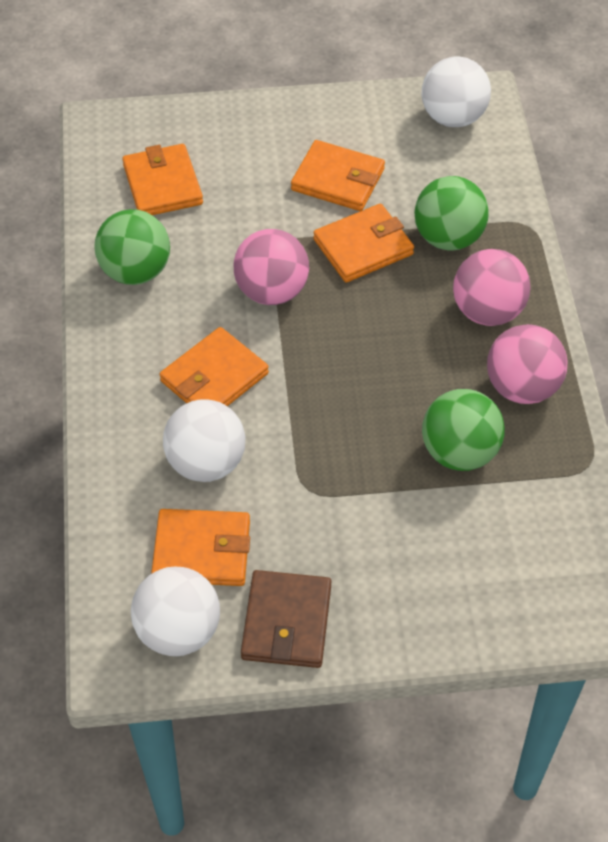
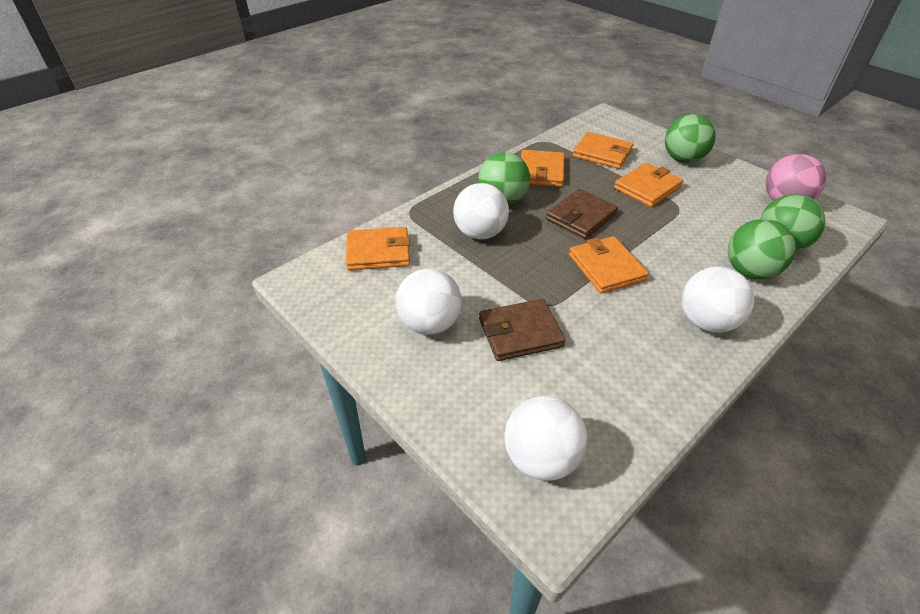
brown wallet: [241,570,332,668] = 1 -> [479,299,566,361] [546,189,618,239] = 2
green ball: [94,209,170,285] [414,176,489,251] [422,389,505,471] = 3 -> [478,152,530,205] [665,114,716,163] [728,219,796,279] [760,194,826,251] = 4
pink ball: [234,229,309,305] [453,249,531,326] [487,324,568,404] = 3 -> [766,154,826,201] = 1
white ball: [131,567,220,656] [163,400,245,482] [421,56,491,127] = 3 -> [396,269,462,335] [453,183,509,240] [504,396,587,481] [682,267,754,333] = 4

